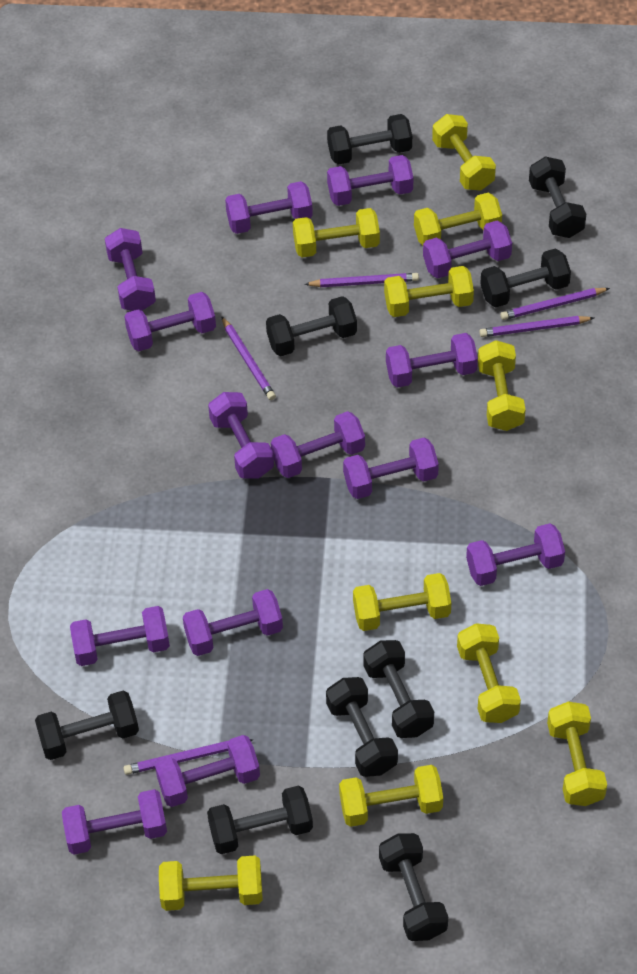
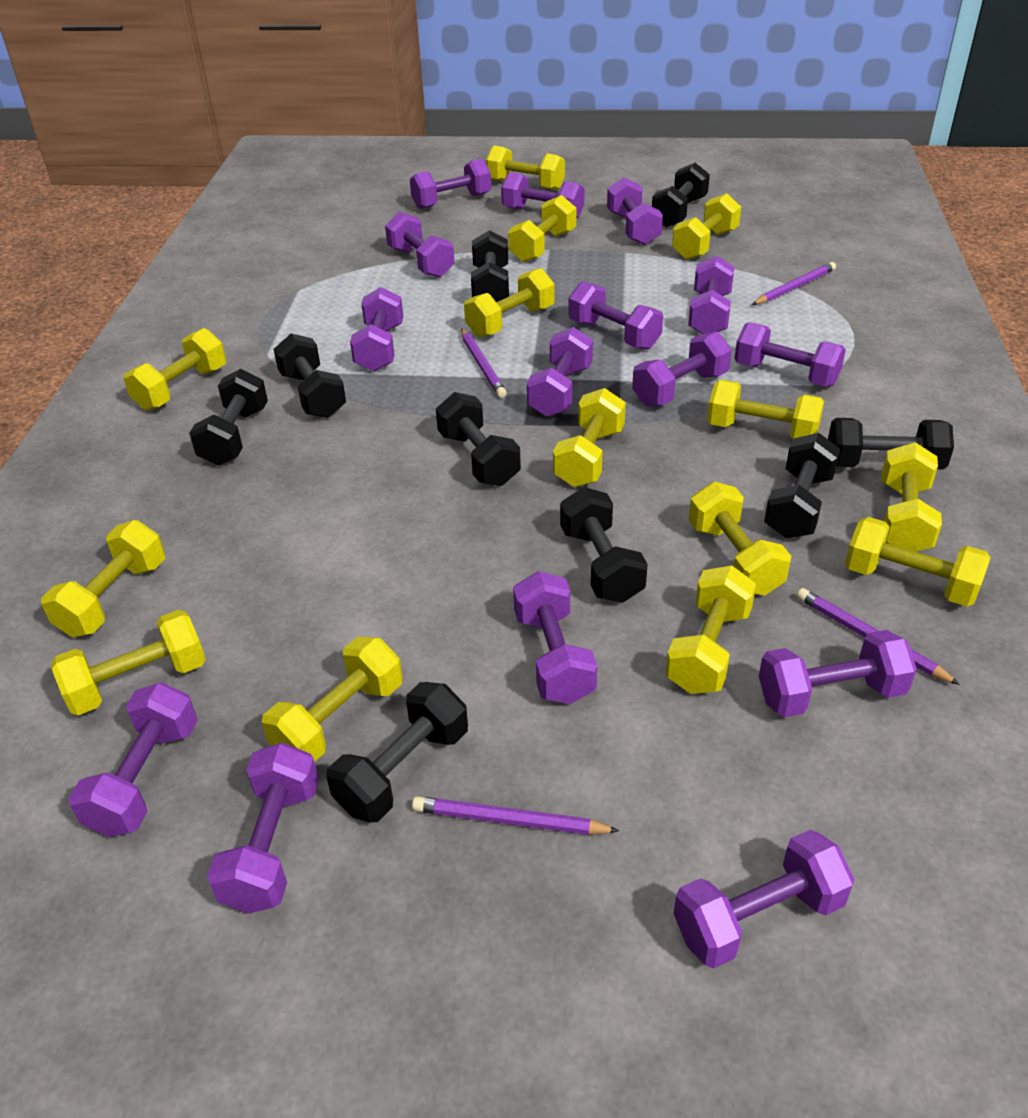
purple dumbbell: [62,789,167,855] [70,606,170,666] [105,228,156,311] [124,292,216,351] [155,735,260,807] [183,589,283,656] [208,392,274,478] [225,181,313,234] [271,411,365,478] [327,155,413,206] [343,438,439,499] [386,333,478,388] [423,221,512,278] [466,523,565,586] = 14 -> [69,682,198,837] [207,742,319,913] [350,287,403,372] [385,212,455,278] [410,159,491,209] [501,172,585,219] [513,571,597,704] [527,327,593,417] [569,281,663,350] [607,177,663,245] [632,332,732,406] [674,830,855,968] [688,256,734,334] [734,322,846,387] [759,630,917,717] = 15
purple pencil: [124,739,253,775] [221,316,276,400] [304,273,419,287] [479,316,594,337] [500,288,610,320] = 5 -> [412,796,619,835] [461,328,507,398] [752,262,836,305] [797,588,960,685] = 4
yellow dumbbell: [159,855,263,911] [293,208,380,257] [339,765,443,827] [353,573,451,631] [384,266,474,317] [414,193,502,246] [432,114,496,191] [457,623,521,723] [478,340,526,431] [547,702,607,806] = 10 -> [41,520,165,637] [51,610,206,715] [124,328,226,411] [262,637,403,762] [464,268,555,337] [486,146,565,190] [508,195,576,262] [553,388,626,487] [666,566,756,694] [672,193,741,260] [689,482,791,596] [707,380,824,439] [845,517,990,607] [882,442,942,552] = 14

